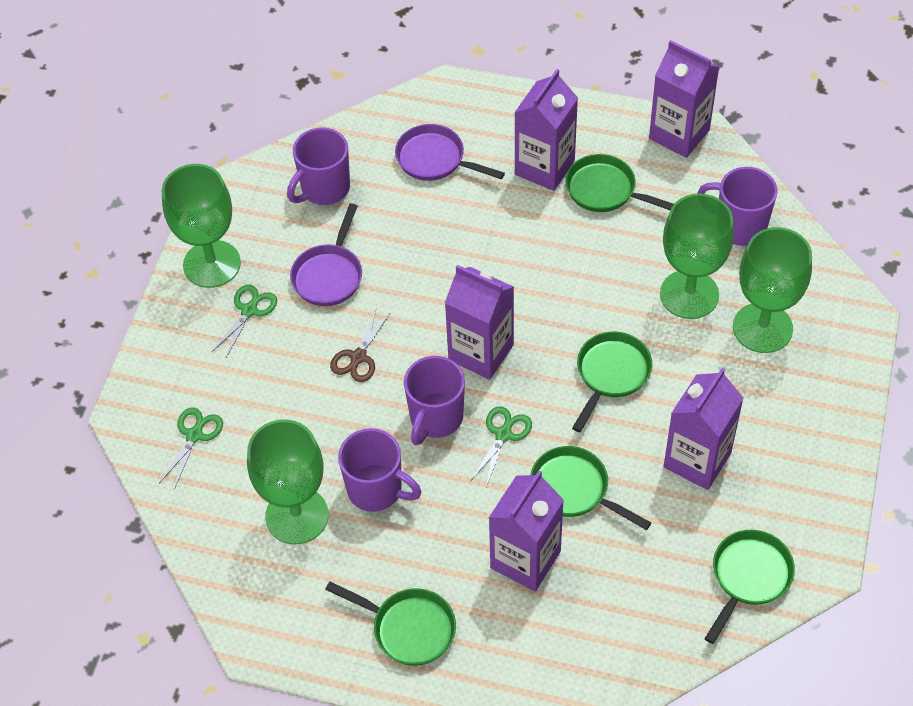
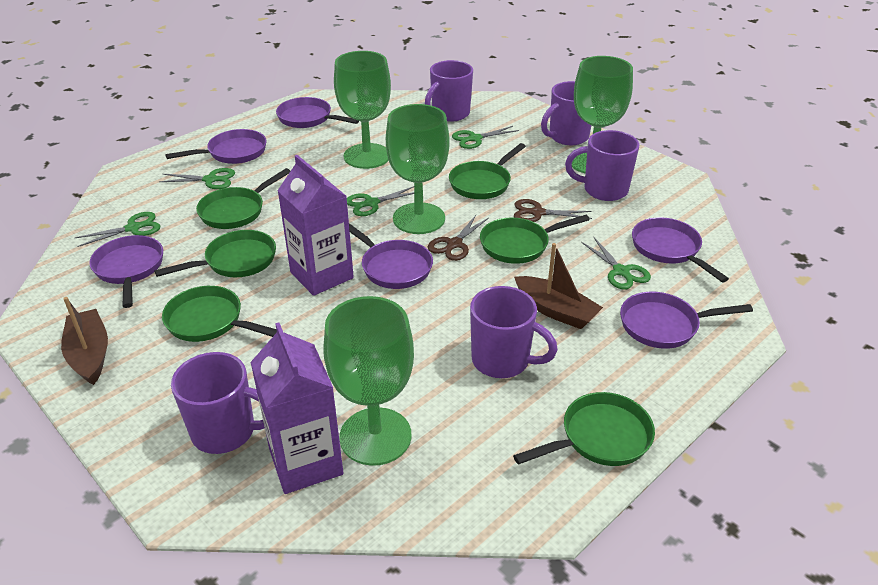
brown boat: none = 0 -> [61,297,108,385] [514,243,603,329] = 2
brown scissors: [330,307,391,382] = 1 -> [428,214,489,261] [514,199,592,222] = 2
green pan: [325,581,456,666] [530,446,651,530] [566,154,674,212] [572,332,652,432] [705,530,795,644] = 5 -> [154,230,276,277] [162,286,277,342] [196,168,290,229] [449,143,526,199] [480,215,590,264] [513,392,655,466] = 6
green scissors: [159,407,223,489] [212,285,277,358] [471,406,532,487] = 3 -> [75,212,161,247] [159,168,235,189] [347,186,414,216] [452,126,519,149] [581,237,651,290] = 5
purple carton: [445,265,514,380] [489,470,564,591] [514,69,578,191] [649,40,719,158] [664,368,744,490] = 5 -> [250,322,343,494] [277,155,354,296] = 2
purple mug: [287,127,350,205] [338,428,422,512] [404,356,465,445] [697,167,777,246] = 4 -> [171,352,265,454] [425,60,473,122] [470,286,558,378] [541,81,591,145] [565,130,639,201] = 5
purple pan: [290,203,362,306] [395,124,505,181] = 2 -> [89,235,163,308] [165,129,267,164] [276,97,359,128] [349,223,433,289] [620,292,753,349] [632,217,729,282] = 6

